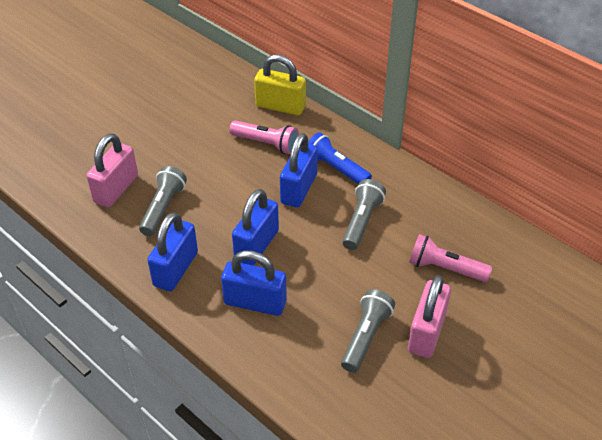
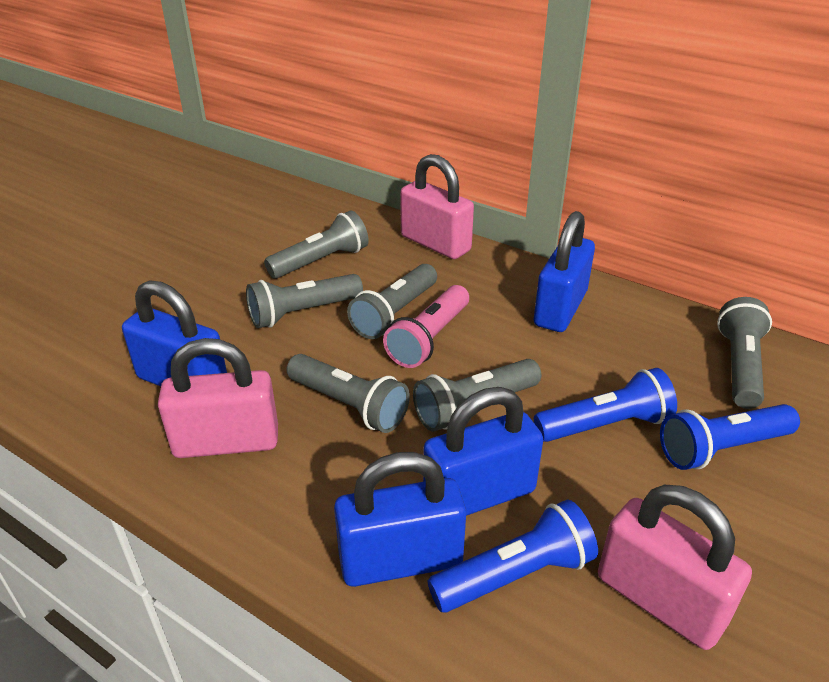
blue flashlight: [308,132,372,184] = 1 -> [428,500,598,613] [534,368,677,442] [660,404,800,470] = 3
grey flashlight: [139,166,187,236] [341,289,395,372] [342,179,386,250] = 3 -> [246,274,363,328] [264,210,369,279] [287,354,410,433] [347,264,437,339] [413,359,541,432] [717,297,772,409] = 6
pink flashlight: [229,121,299,154] [409,234,492,282] = 2 -> [383,285,469,368] = 1
pink padlock: [86,133,138,208] [408,275,451,358] = 2 -> [158,338,278,458] [400,154,474,259] [598,485,752,650] = 3
yellow padlock: [254,55,306,115] = 1 -> none = 0

